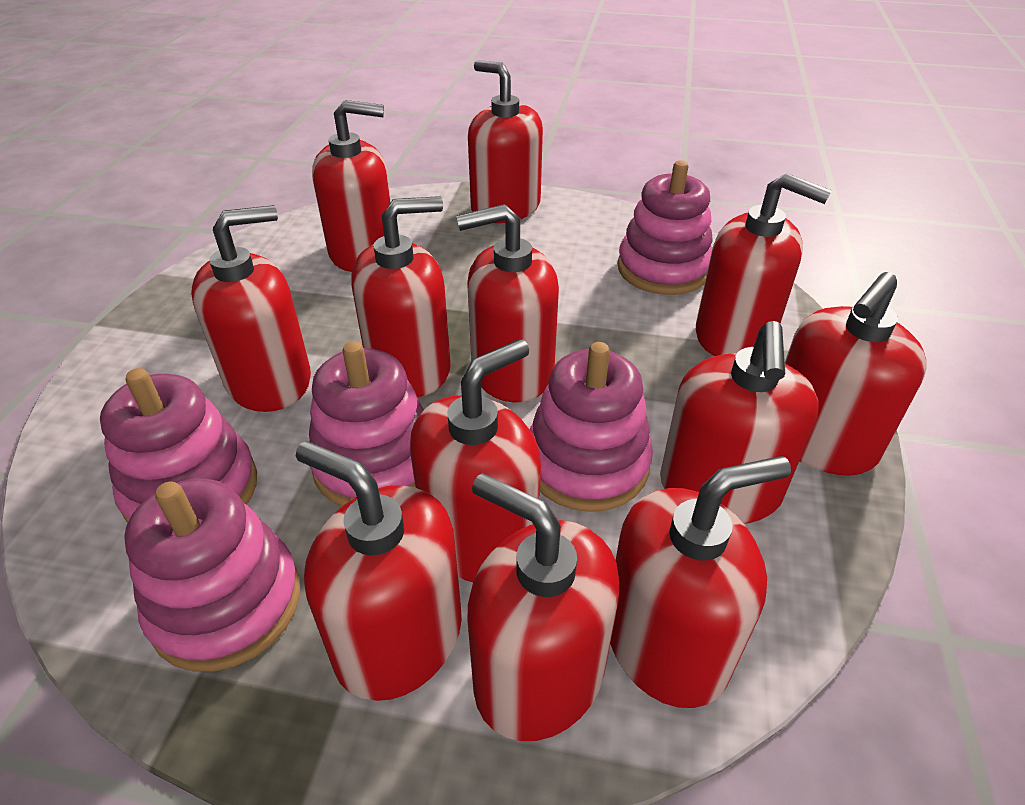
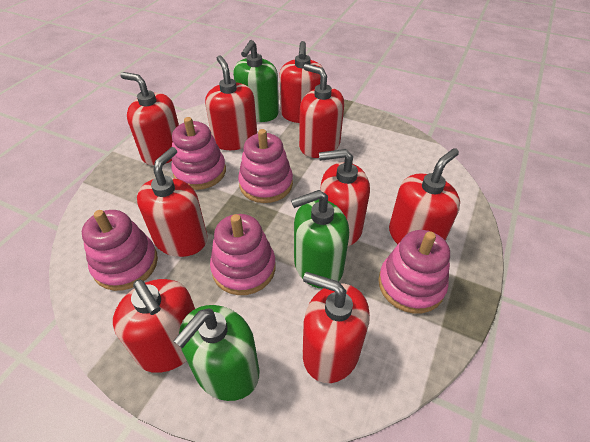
green soap dispenser: none = 0 -> [174,305,259,401] [233,40,279,122] [291,190,349,288] = 3
red soap dispenser: [191,205,311,412] [296,441,462,701] [312,100,391,272] [352,196,451,397] [410,339,541,582] [456,204,559,402] [468,60,543,223] [468,473,620,741] [610,456,791,708] [660,321,819,524] [696,173,832,356] [785,272,927,475] = 12 -> [113,279,195,373] [121,72,179,166] [137,147,208,257] [205,55,257,150] [279,41,325,123] [299,64,344,158] [303,272,370,383] [319,149,370,246] [389,148,460,244] = 9

